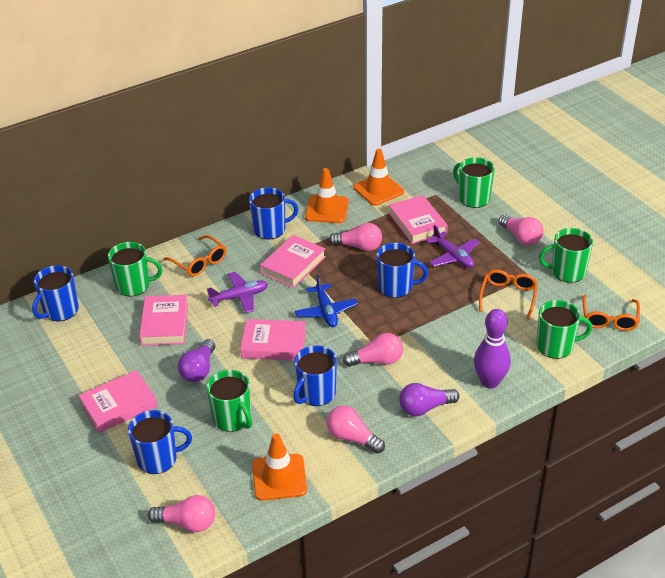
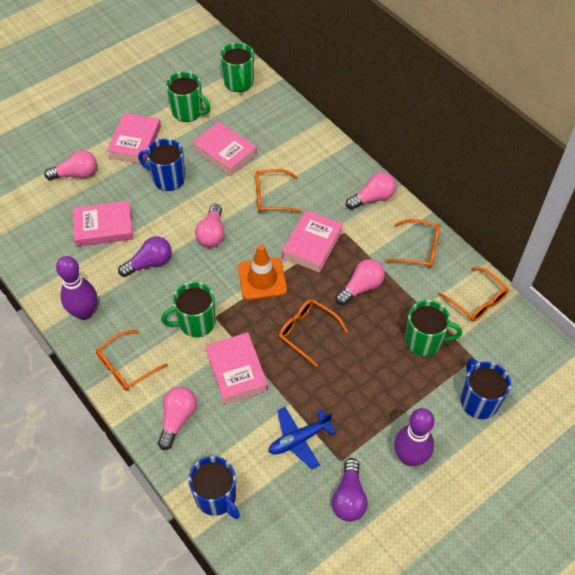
blue mug: [32,265,79,321] [128,410,192,474] [249,187,298,240] [293,345,337,406] [376,243,428,298] = 5 -> [138,139,185,191] [188,456,240,519] [461,358,511,419] = 3
green mug: [108,242,162,297] [206,370,252,432] [453,157,495,208] [536,300,592,359] [539,228,593,283] = 5 -> [161,282,216,337] [166,71,210,122] [220,42,254,92] [405,300,462,356] = 4
orange glasses: [164,235,226,277] [479,270,538,320] [582,295,640,331] = 3 -> [96,330,168,391] [255,169,302,213] [279,299,348,367] [386,219,440,268] [438,267,509,322] = 5
orange traffic cone: [252,433,307,501] [305,168,349,223] [353,149,404,206] = 3 -> [238,245,287,300] = 1
purple bowling pin: [474,309,511,389] = 1 -> [56,256,97,320] [394,408,434,466] = 2
purple plane: [207,272,268,313] [426,225,479,268] = 2 -> none = 0

